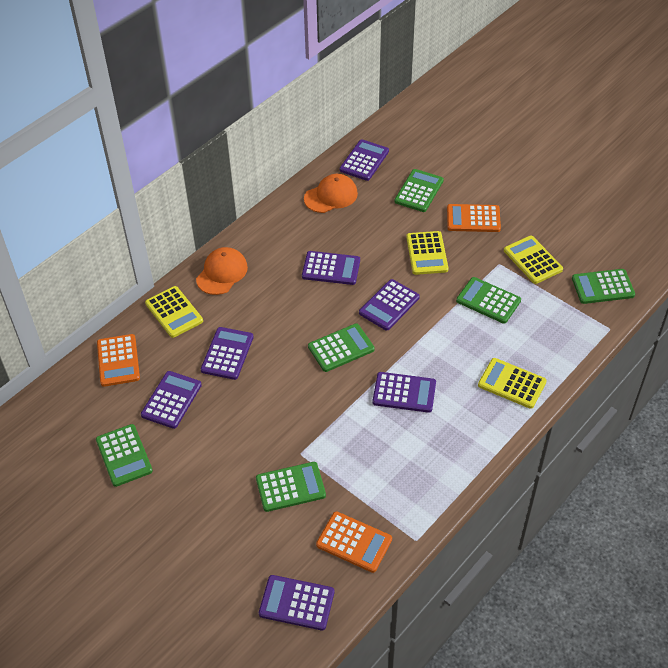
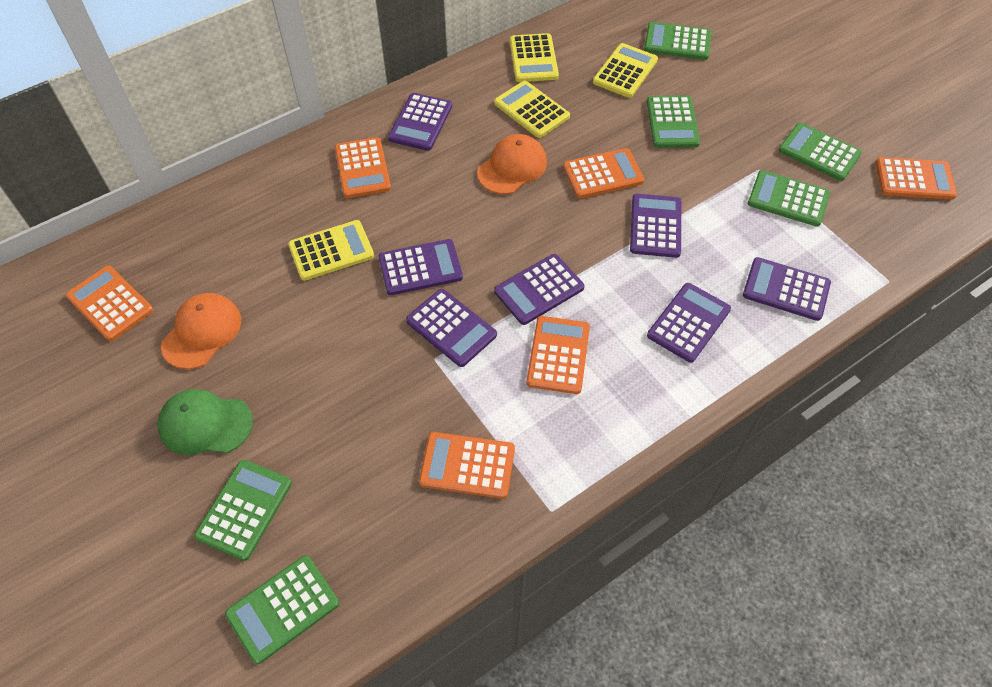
green cap: none = 0 -> [157,389,253,455] = 1
orange calculator: [97,334,140,387] [316,511,392,573] [447,204,501,232] = 3 -> [66,266,153,341] [335,137,391,198] [419,432,515,499] [526,316,590,394] [563,148,644,198] [876,157,957,200] = 6

